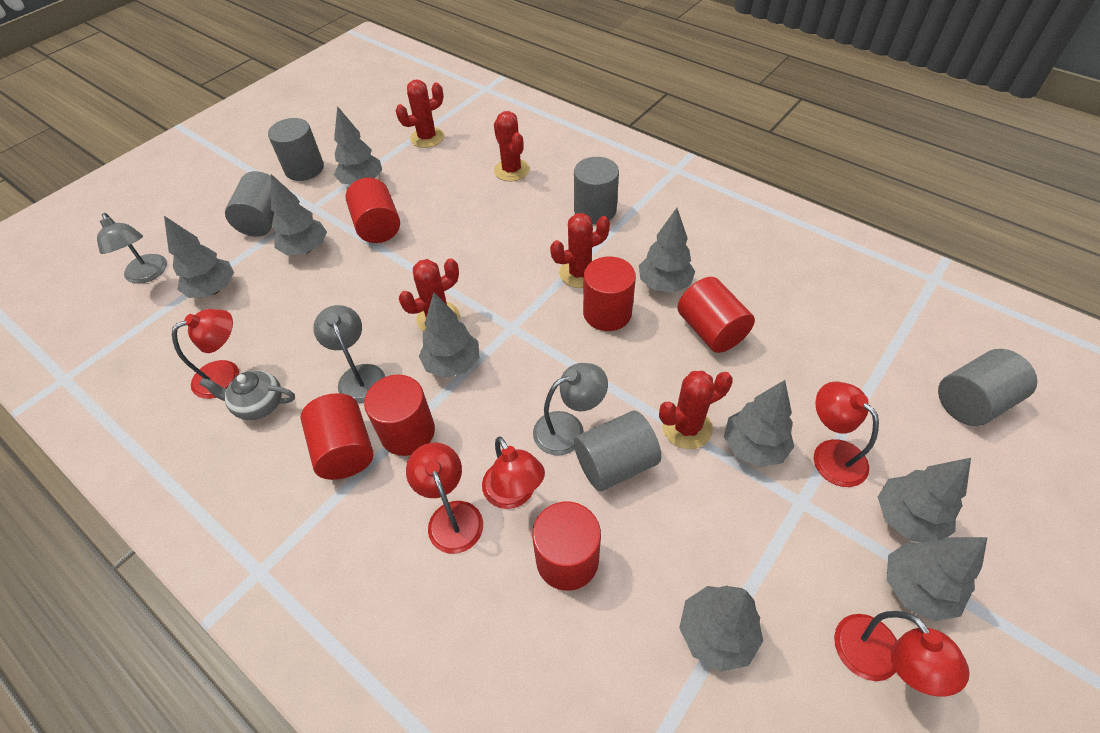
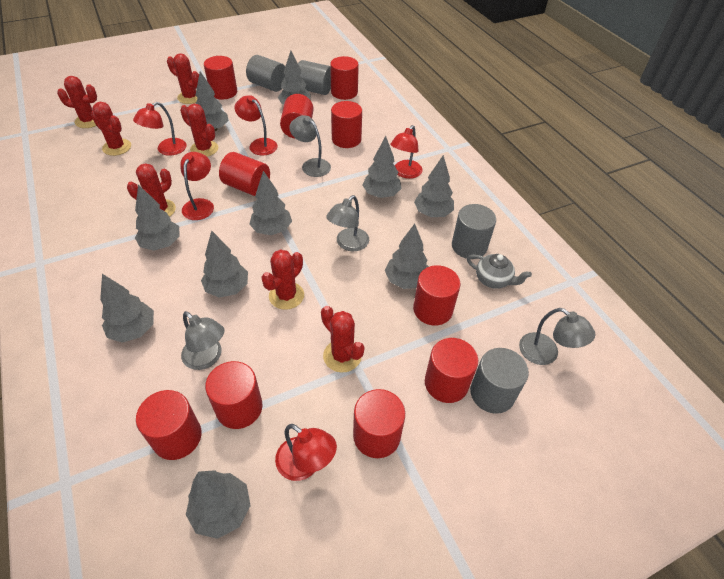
grey cylinder: [225,171,274,237] [268,118,324,181] [574,157,619,224] [574,411,661,491] [938,349,1037,426] = 5 -> [246,55,285,92] [298,60,331,95] [452,204,496,259] [470,348,529,414] = 4
grey lamp: [97,213,167,284] [313,305,385,403] [533,363,608,456] = 3 -> [181,311,225,370] [289,115,331,177] [326,195,369,251] [519,308,595,365] = 4
grey tree: [164,216,234,298] [271,174,327,255] [334,106,382,185] [419,292,480,378] [639,208,695,293] [679,586,763,672] [724,380,794,467] [878,458,971,542] [887,537,988,622] = 9 -> [100,274,154,343] [135,185,180,251] [186,470,251,539] [195,71,229,131] [201,231,248,298] [249,171,292,235] [278,50,311,104] [362,136,401,198] [385,224,429,289] [414,155,454,217] = 10
red cactus: [396,79,444,148] [399,258,460,332] [494,111,530,182] [550,213,610,288] [659,371,733,449] = 5 -> [57,76,97,128] [91,102,131,156] [127,163,176,217] [167,53,199,104] [180,104,218,157] [261,249,304,310] [321,306,365,372] = 7
red cylinder: [300,393,374,480] [346,178,400,243] [364,375,435,456] [532,502,601,591] [583,256,636,331] [677,277,755,353] = 6 -> [136,390,202,460] [204,56,237,100] [205,361,263,429] [219,152,270,196] [280,94,314,138] [330,56,359,100] [331,101,362,148] [353,389,405,458] [413,265,461,326] [425,338,478,403] = 10

